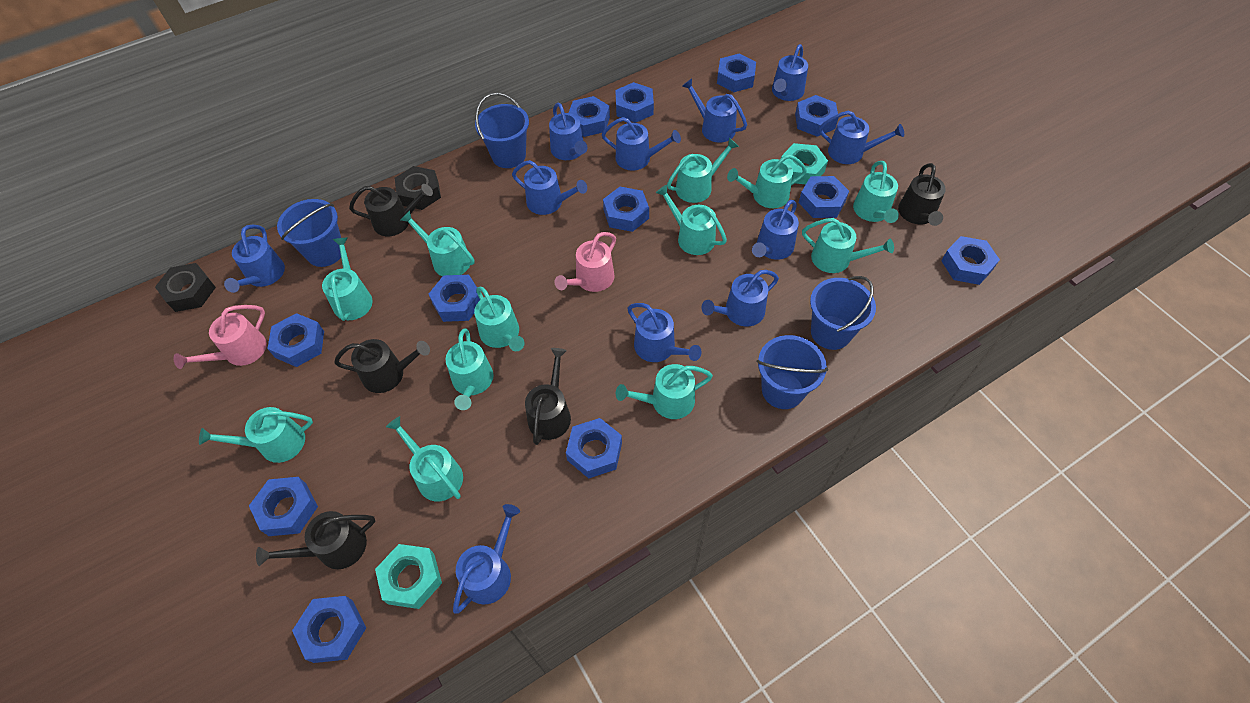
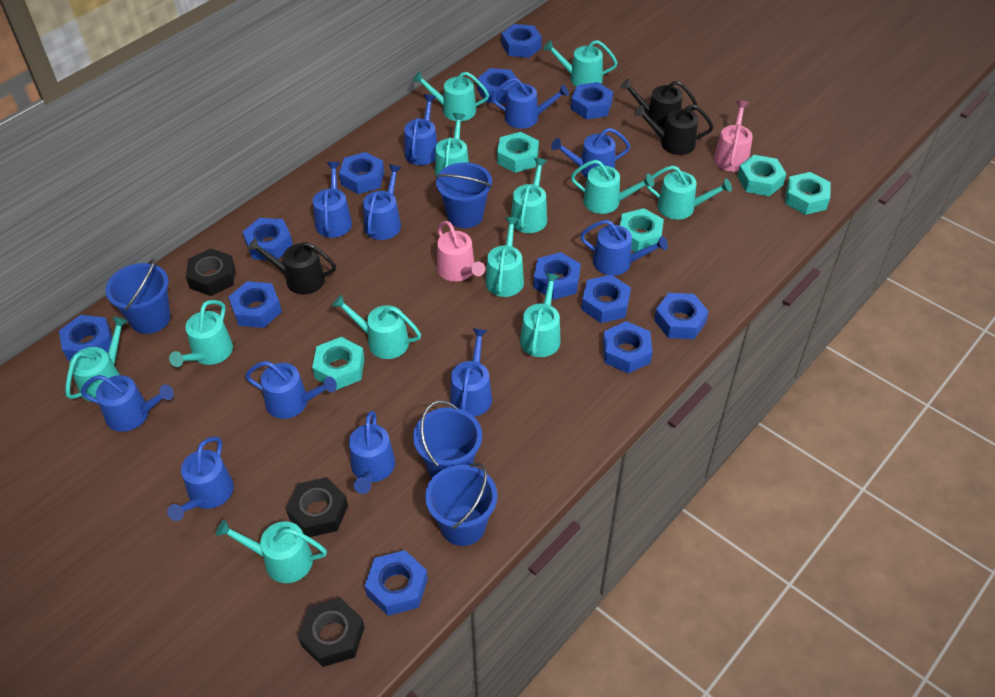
black nut: [155,263,216,312] [395,166,441,210] = 2 -> [186,248,235,296] [286,477,348,537] [298,598,365,667] = 3
black watering can: [256,511,375,569] [334,339,430,393] [349,184,433,236] [525,348,571,445] [898,163,946,226] = 5 -> [247,238,336,295] [620,78,697,130] [634,104,713,155] = 3
turquoise nut: [375,544,442,609] [781,143,828,184] = 2 -> [312,337,365,390] [497,132,539,173] [620,208,664,252] [737,155,786,196] [785,172,831,215] = 5

